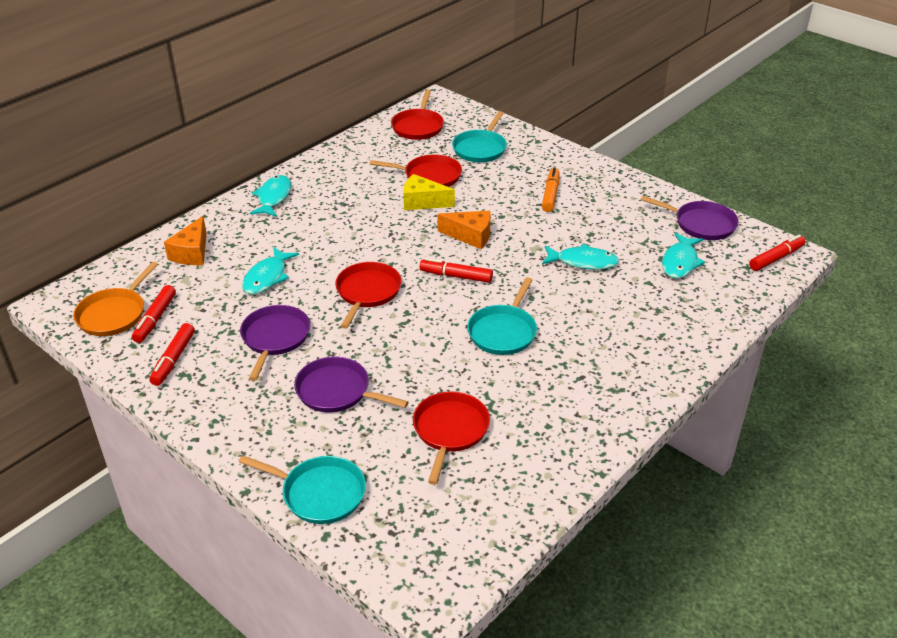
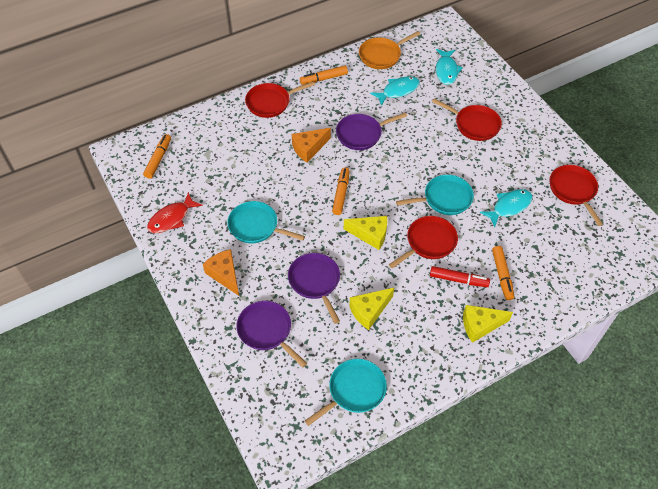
orange marker: [542,167,560,212] = 1 -> [143,134,171,179] [300,65,348,85] [332,167,350,215] [492,246,515,300] = 4
red fish: none = 0 -> [147,192,203,233] = 1
red marker: [132,285,176,343] [149,323,195,386] [420,258,493,283] [749,235,806,271] = 4 -> [430,266,490,287] = 1
turquoise fish: [242,247,299,294] [250,175,291,217] [542,244,619,270] [662,233,705,278] = 4 -> [370,76,420,106] [436,49,463,85] [480,189,532,227] = 3
yellow cheese: [403,174,455,210] = 1 -> [344,216,387,250] [349,288,394,330] [463,305,513,343] = 3

